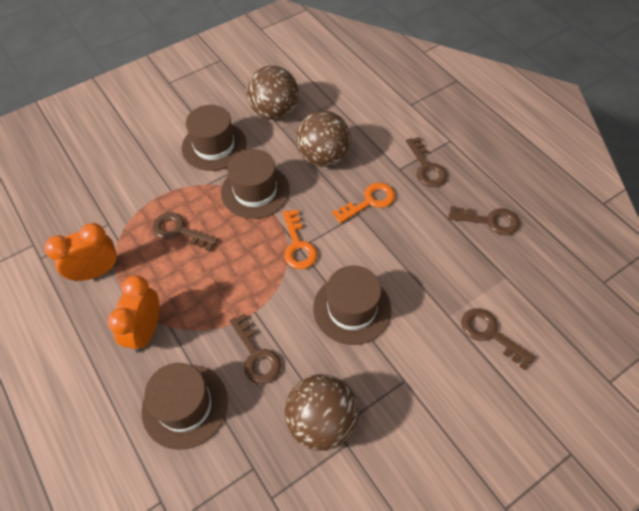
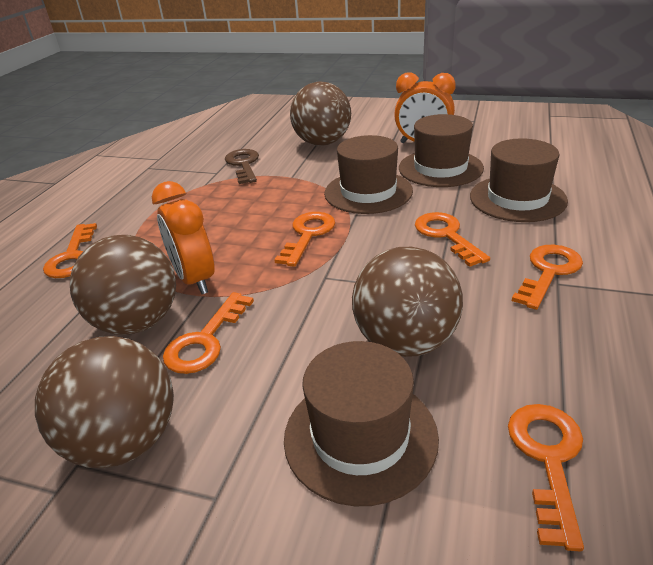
brown ball: [246,66,299,120] [285,374,359,451] [296,111,351,167] = 3 -> [35,336,174,468] [70,235,176,335] [290,82,351,146] [352,247,463,357] = 4
brown key: [153,213,218,251] [229,313,281,384] [406,137,447,187] [448,206,520,235] [461,308,536,370] = 5 -> [225,149,259,184] = 1
orange key: [282,210,317,269] [332,183,395,223] = 2 -> [43,223,97,278] [163,292,254,374] [275,212,335,267] [415,212,490,267] [508,404,584,552] [512,245,583,310] = 6

